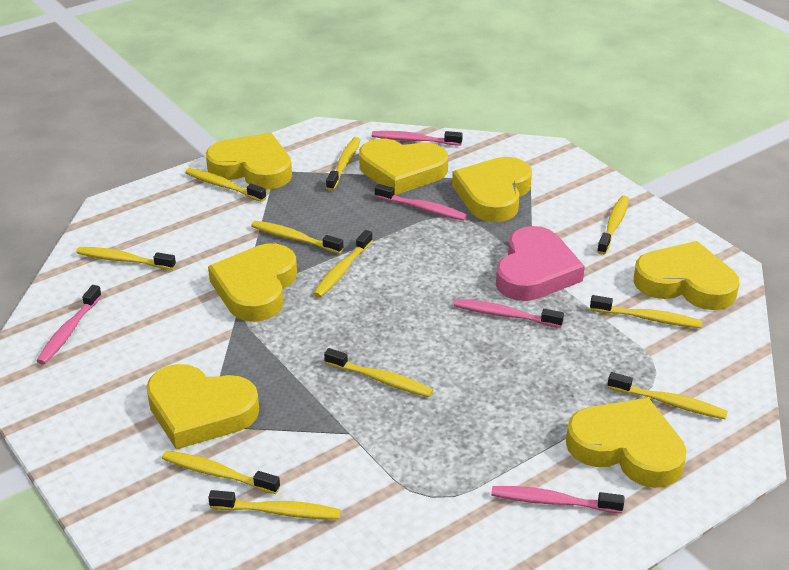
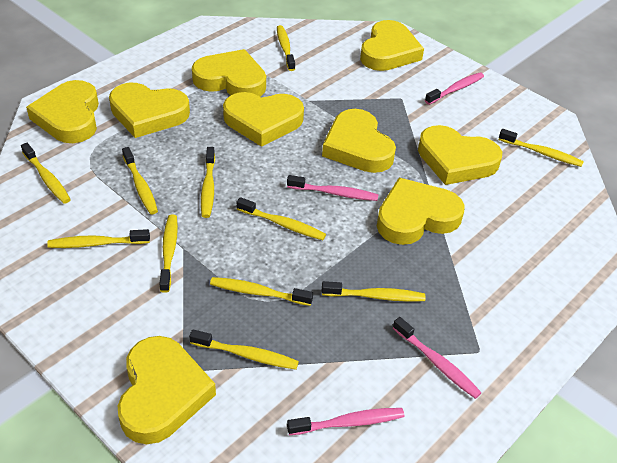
pink heart: [496,226,585,301] = 1 -> none = 0
pink toothbrush: [36,285,102,364] [372,131,463,146] [375,184,467,221] [454,299,564,328] [491,486,624,513] = 5 -> [287,175,379,201] [287,408,404,435] [393,317,482,399] [425,72,484,105] = 4
yellow heart: [146,364,259,450] [206,133,292,190] [208,243,297,322] [359,138,448,195] [452,157,532,222] [566,398,687,488] [634,241,739,310] = 7 -> [26,80,99,143] [109,83,190,138] [118,336,216,444] [192,49,266,97] [223,92,304,147] [322,109,396,173] [360,20,424,71] [377,178,465,245] [418,125,502,185] = 9

